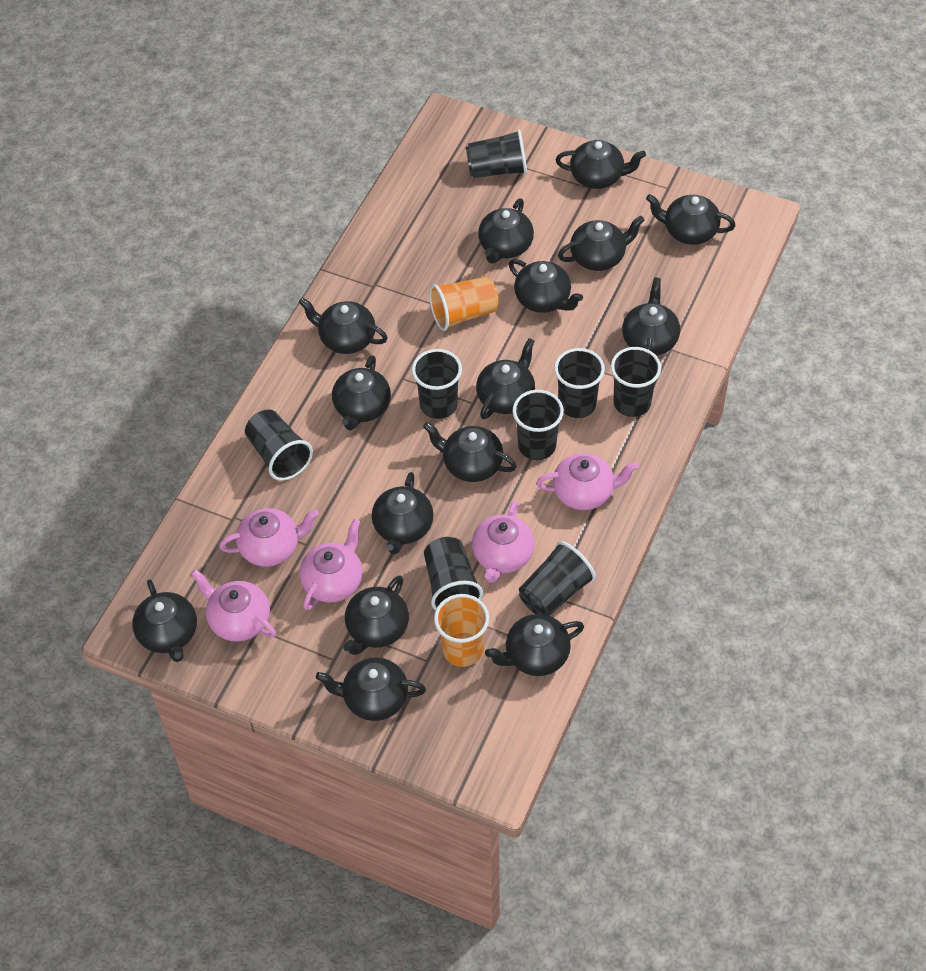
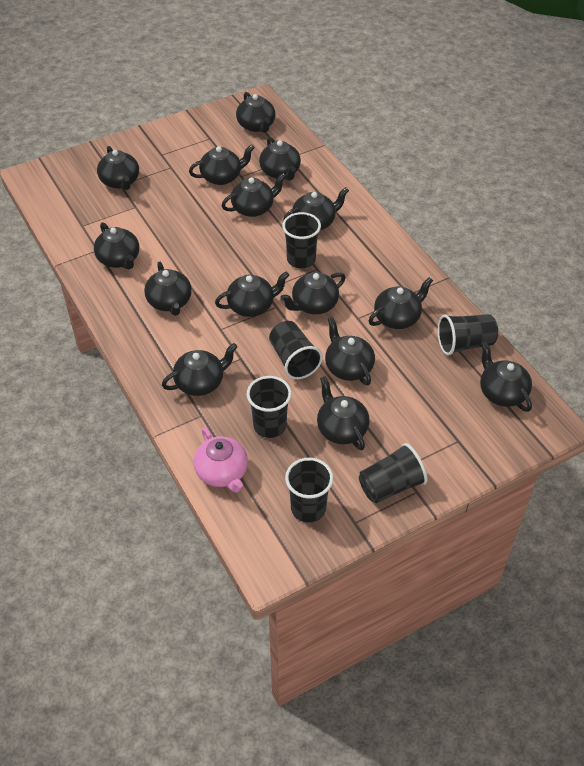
black cup: [245,409,313,481] [412,349,462,419] [424,537,483,611] [466,129,527,178] [512,390,564,460] [519,541,596,616] [554,348,605,418] [611,347,661,417] = 8 -> [247,376,292,438] [269,321,323,379] [282,212,321,268] [285,458,333,523] [359,443,427,503] [438,314,498,355] = 6
orange cup: [429,276,499,331] [434,594,489,667] = 2 -> none = 0
pink teapot: [191,569,276,641] [219,508,319,567] [300,519,362,610] [472,501,534,583] [536,453,638,510] = 5 -> [194,427,248,493] = 1

